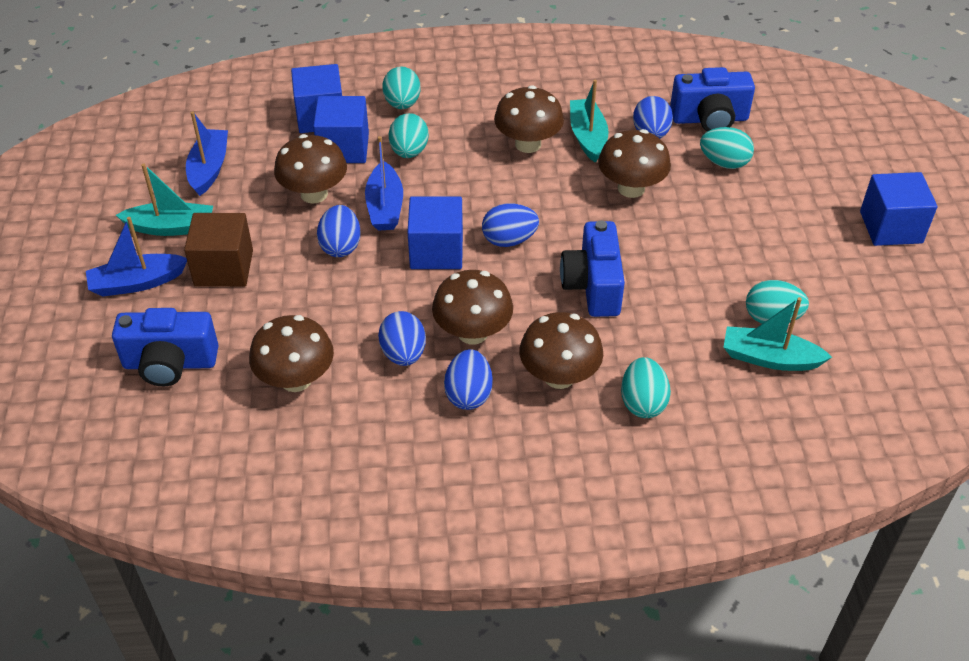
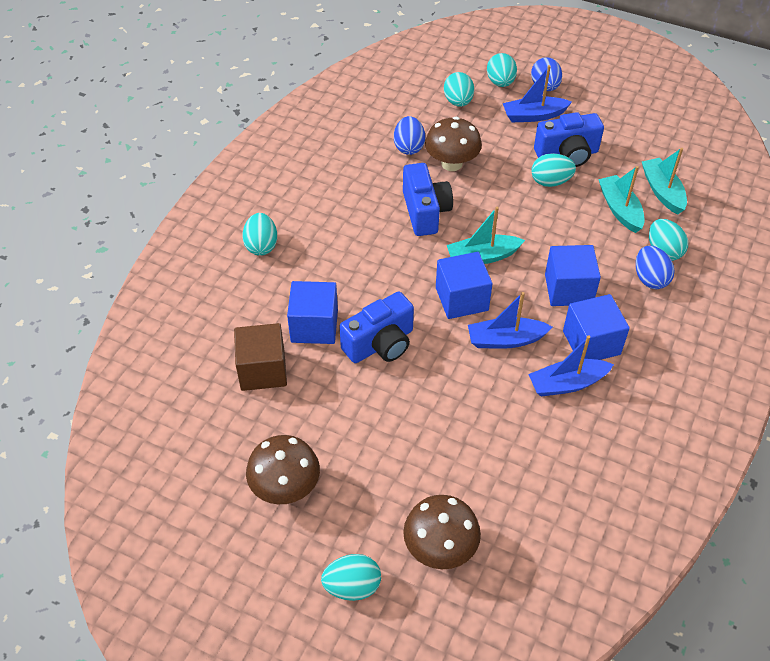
blue egg: [317,205,361,257] [378,311,426,366] [444,349,493,410] [482,203,539,247] [633,96,673,138] = 5 -> [394,116,425,155] [531,57,562,91] [636,245,674,289] = 3
brown mushroom: [249,315,334,392] [274,134,347,204] [432,270,513,344] [494,85,564,153] [519,312,603,389] [598,129,671,198] = 6 -> [246,435,320,504] [403,495,481,569] [425,117,482,171] = 3
turquoise egg: [382,66,421,109] [389,113,429,158] [621,357,671,418] [700,127,754,169] [746,280,809,324] = 5 -> [242,213,277,256] [321,554,381,601] [444,72,474,107] [487,53,517,87] [532,153,576,187] [649,219,688,261] = 6

